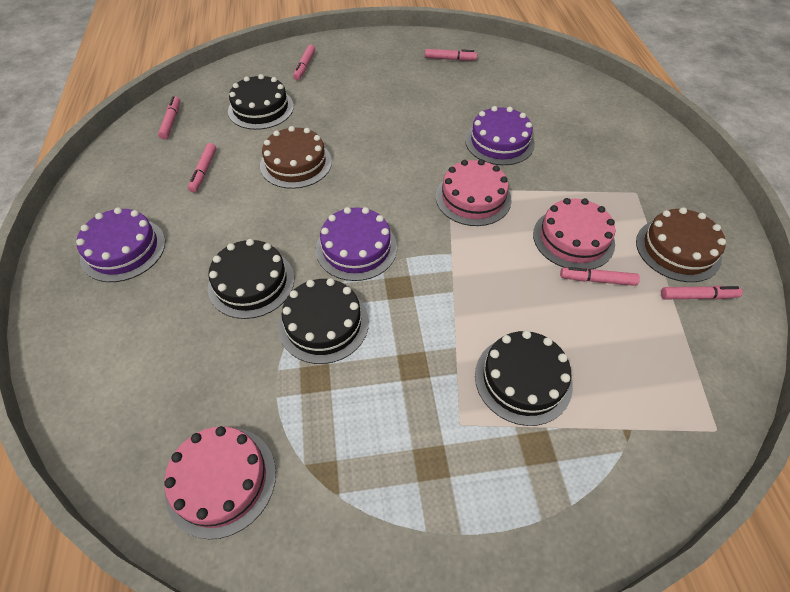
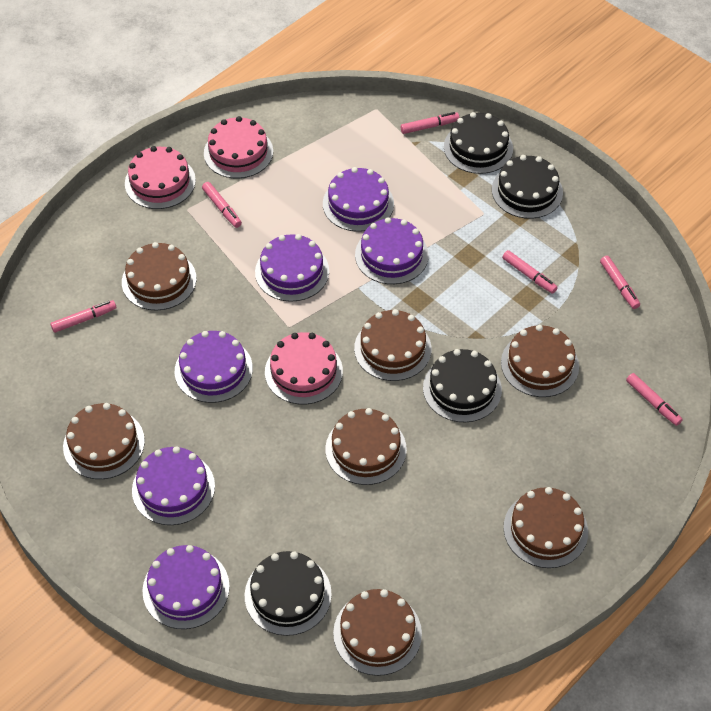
brown cake: [260,126,332,189] [636,207,726,282] = 2 -> [63,403,145,479] [122,242,197,310] [325,408,407,485] [333,589,422,676] [354,309,431,381] [501,325,579,397] [504,487,588,568] = 7
purple cake: [76,207,165,282] [316,207,397,281] [465,106,535,165] = 3 -> [132,446,215,525] [142,545,230,629] [175,331,253,403] [255,234,329,302] [323,167,394,232] [355,217,428,284] = 6

